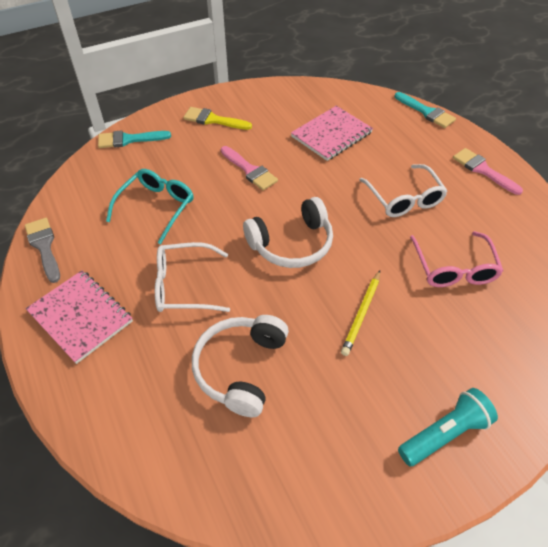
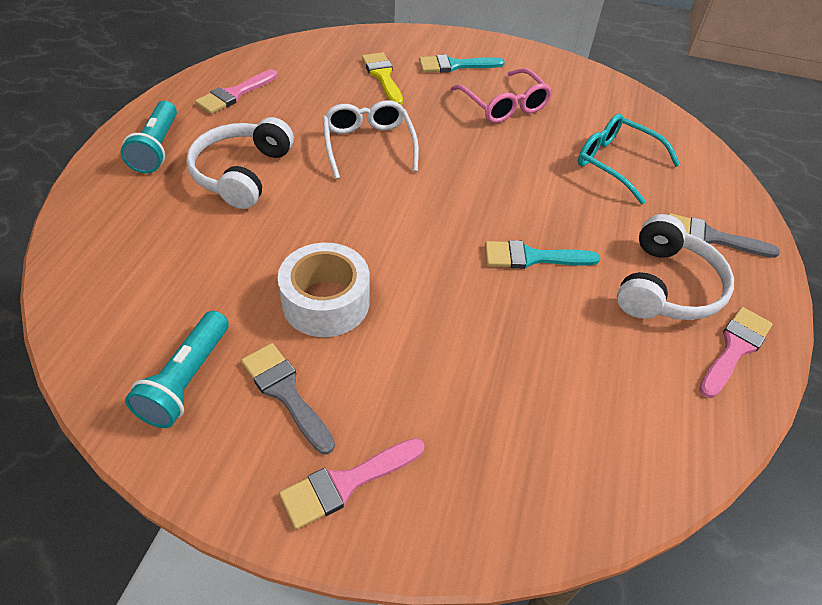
grey brush: [25,218,60,283] = 1 -> [241,343,335,455] [668,213,780,258] = 2
pink brush: [221,146,278,190] [453,148,523,195] = 2 -> [195,69,278,114] [279,438,425,530] [699,307,773,398] = 3
pink notebook: [26,270,133,364] [291,106,373,161] = 2 -> none = 0
turquoise flashlight: [398,388,498,466] = 1 -> [121,101,177,173] [125,311,229,428] = 2
white glasses: [155,242,230,312] [359,164,447,217] = 2 -> [323,100,419,179] = 1
white tape: none = 0 -> [278,243,370,337] = 1
yellow pencil: [341,270,380,356] = 1 -> none = 0

